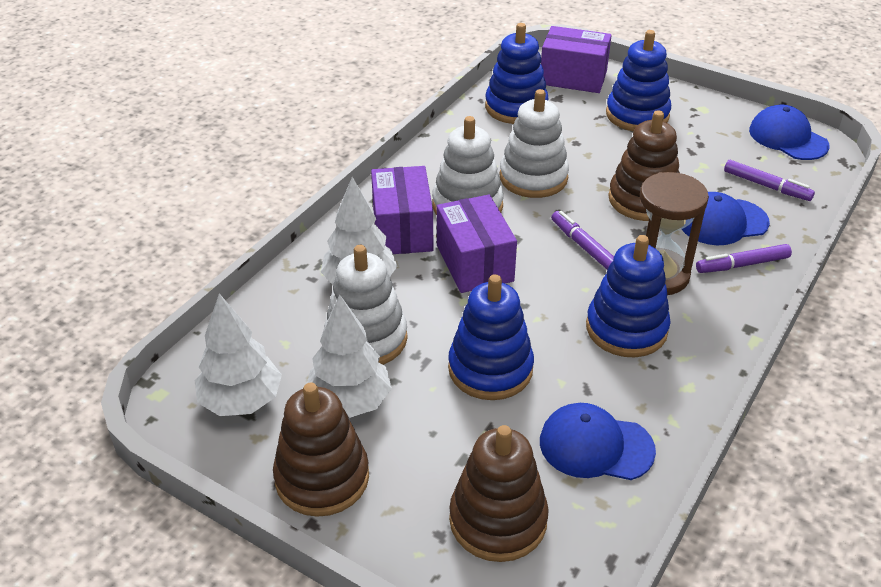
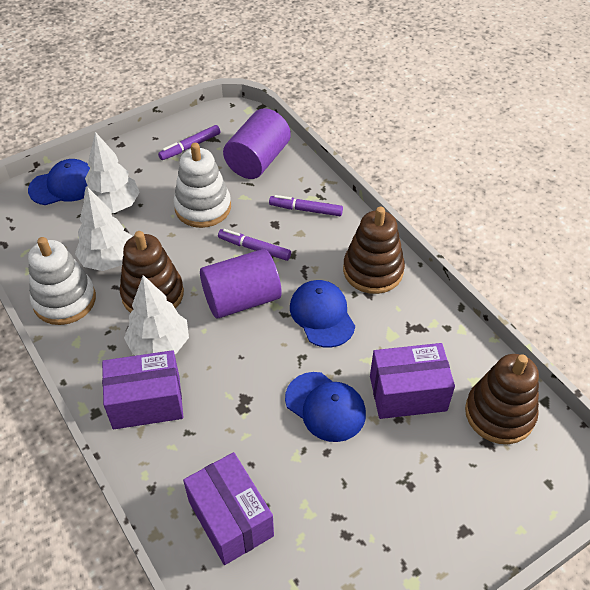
blue stacking toy: [448,274,534,400] [485,23,548,124] [586,235,671,357] [606,30,671,131] = 4 -> none = 0
brown hourglass: [640,172,709,295] = 1 -> none = 0
purple cylinder: none = 0 -> [200,249,282,318] [223,108,291,179] = 2
white stacking toy: [324,245,408,365] [432,116,504,215] [500,89,569,198] = 3 -> [28,237,96,325] [173,143,231,228] = 2

